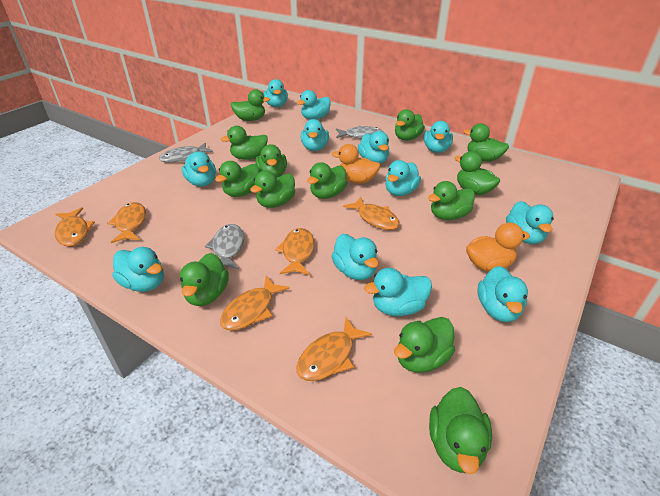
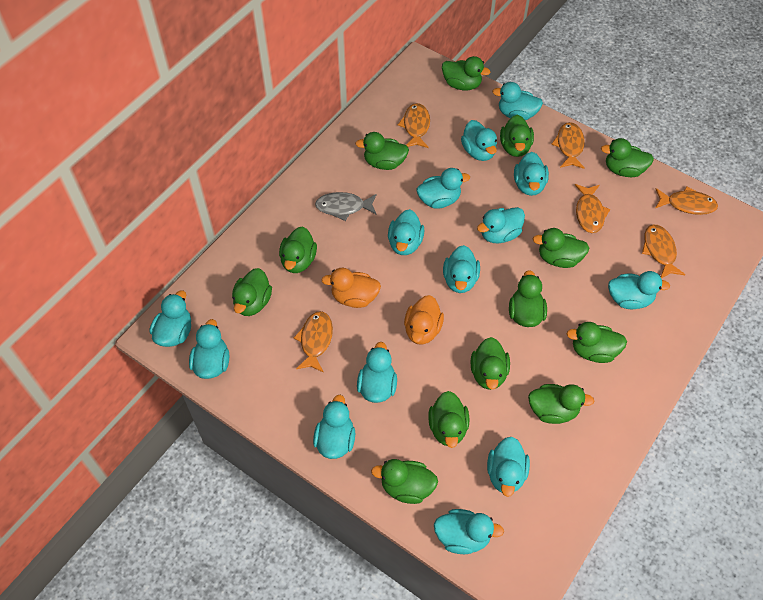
grey fish: [159,143,213,162] [205,224,244,269] [336,126,383,139] = 3 -> [315,192,377,221] = 1
turquoise duck: [112,247,164,292] [182,151,216,186] [264,79,288,107] [297,90,331,120] [301,119,329,151] [331,234,379,280] [358,131,389,164] [364,268,432,316] [385,160,421,196] [424,121,453,153] [477,266,528,322] [506,201,554,244] = 12 -> [150,291,191,347] [189,319,229,379] [313,395,355,459] [357,342,397,403] [388,209,425,255] [417,168,470,209] [434,509,504,554] [443,245,480,293] [461,120,497,161] [477,207,525,243] [487,437,530,497] [492,82,543,120] [514,152,549,196] [608,271,670,309] = 14

